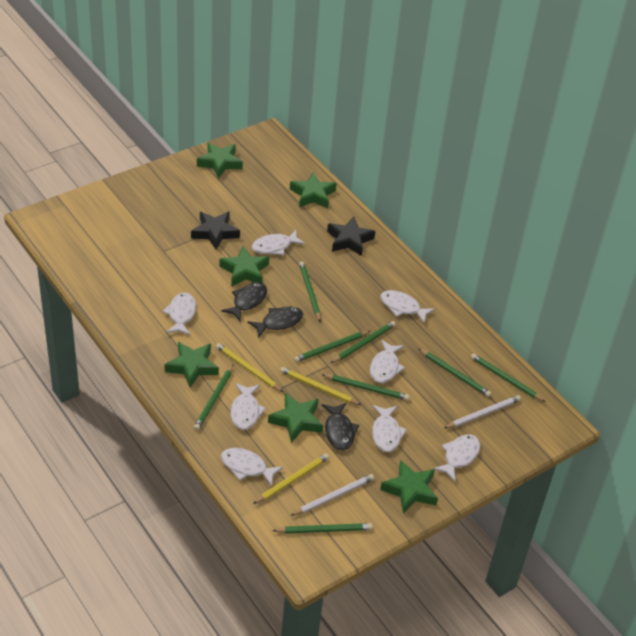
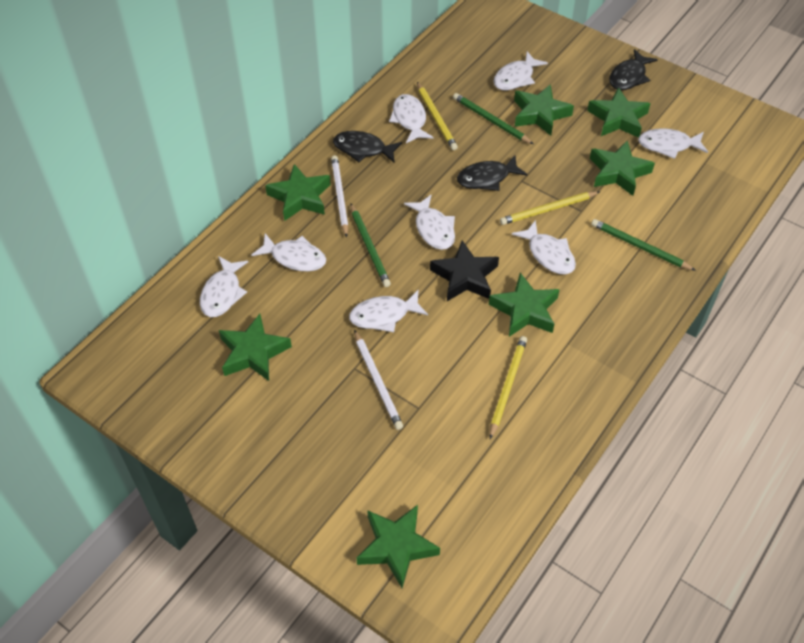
black star: [191,211,240,250] [327,217,375,256] = 2 -> [430,240,499,301] = 1
green pencil: [194,365,233,430] [272,523,372,534] [294,331,370,362] [299,261,321,322] [322,374,410,401] [331,321,396,363] [419,349,491,397] [471,354,545,402] = 8 -> [350,203,391,287] [453,93,533,144] [591,219,696,271] = 3
green star: [164,342,219,388] [197,142,243,178] [219,246,269,287] [268,393,323,443] [290,172,337,208] [380,460,438,514] = 6 -> [219,314,292,381] [265,164,331,221] [356,505,440,588] [489,273,560,337] [514,84,574,136] [587,87,651,138] [590,140,655,196] = 7

